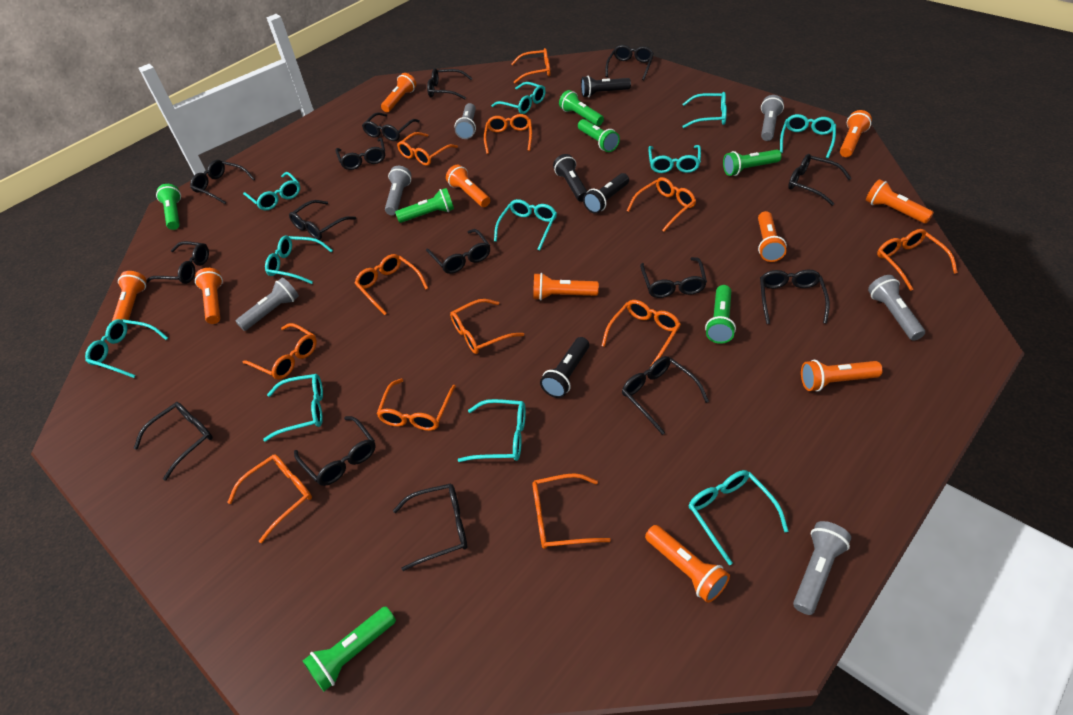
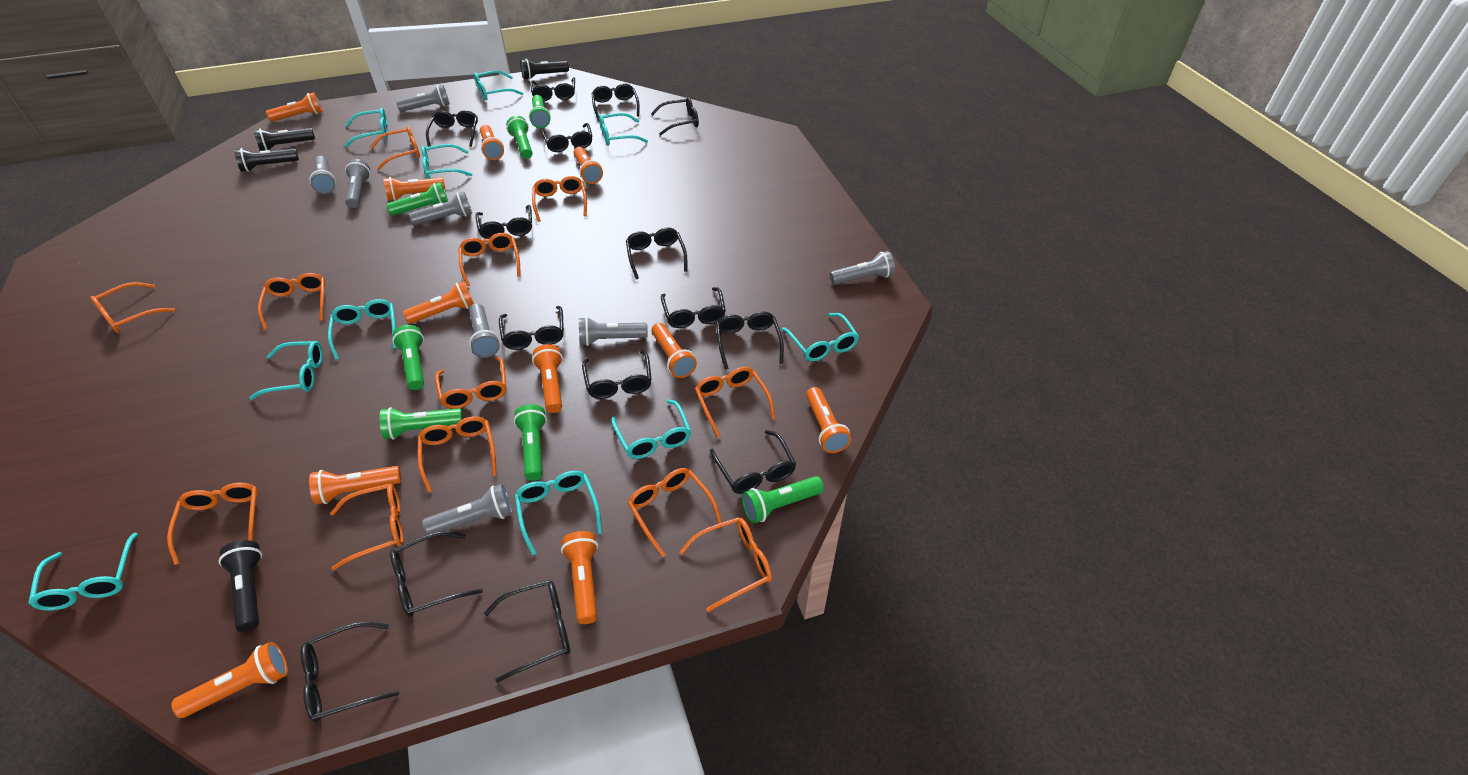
grey flashlight: [236,277,299,331] [385,166,411,215] [455,103,476,139] [761,95,784,141] [793,521,851,615] [868,275,925,341] = 6 -> [309,156,336,194] [345,159,371,208] [396,85,450,112] [409,192,472,225] [422,484,513,535] [469,303,500,358] [579,317,648,346] [830,251,895,285] = 8
orange flashlight: [112,271,147,325] [195,268,223,324] [381,73,416,112] [446,164,490,207] [533,273,599,300] [645,525,730,603] [758,211,787,262] [801,360,883,392] [840,110,872,157] [866,179,934,224] = 10 -> [171,642,288,718] [266,92,323,122] [309,466,402,504] [383,177,445,201] [403,281,474,324] [480,125,504,160] [532,344,563,413] [561,531,598,624] [573,147,603,184] [652,323,697,378] [806,387,851,453] = 11
turquoise glasses: [85,319,168,378] [243,172,300,210] [263,374,323,442] [265,236,333,284] [458,399,526,462] [491,82,546,114] [494,199,557,251] [648,145,701,173] [682,92,727,128] [688,470,789,565] [780,114,836,158] = 11 -> [28,533,138,611] [249,341,323,400] [328,299,396,360] [344,108,388,147] [421,144,472,179] [474,70,523,100] [515,471,602,555] [599,113,648,146] [611,399,691,459] [782,313,859,361] = 10

